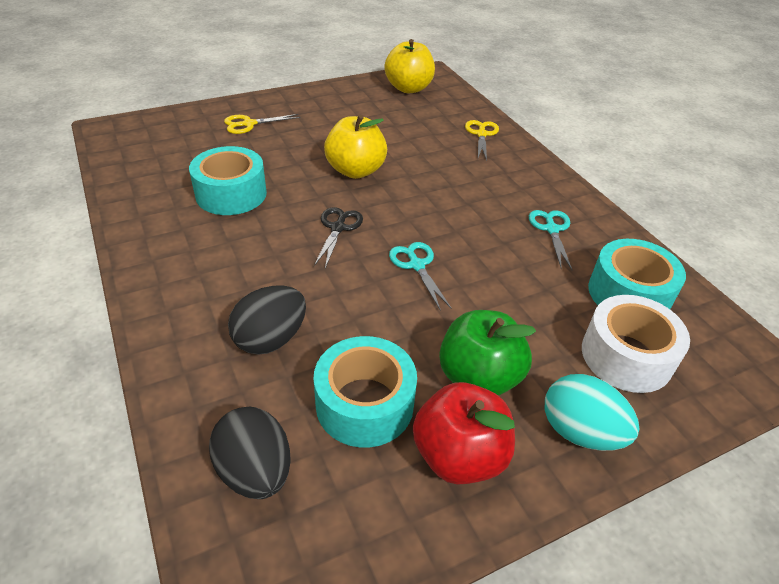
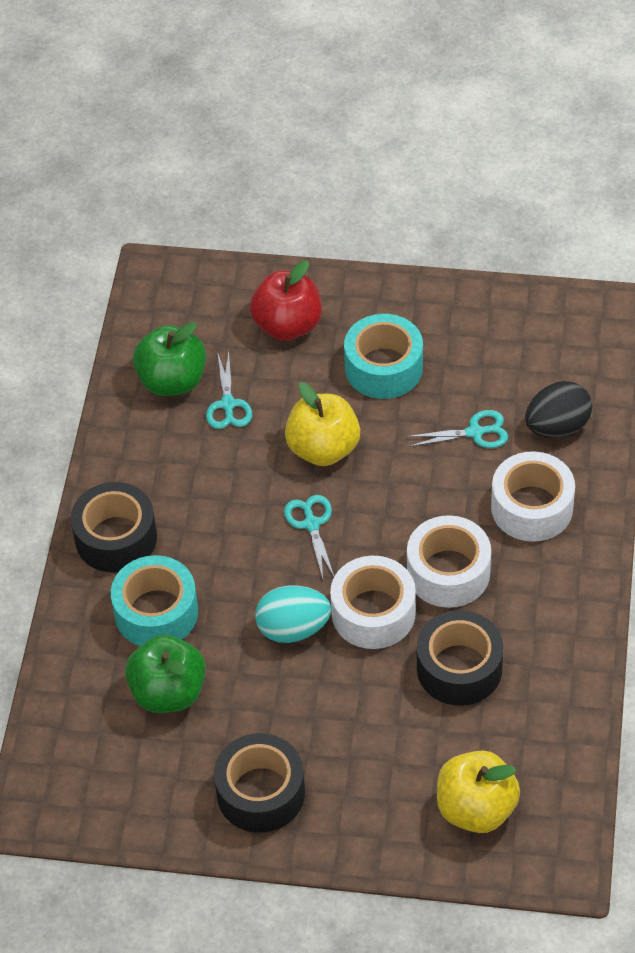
black egg: [209,407,291,499] [228,286,306,355] = 2 -> [525,381,592,438] = 1
black scissors: [314,207,363,268] = 1 -> none = 0
black tape: none = 0 -> [71,482,157,573] [214,733,305,833] [417,610,503,706] = 3
green apple: [439,310,536,395] = 1 -> [125,635,206,713] [133,322,206,396] = 2
turquoise scissors: [389,242,452,311] [529,210,572,270] = 2 -> [206,350,252,429] [284,495,334,579] [406,410,508,448] = 3
turquoise tape: [189,146,267,215] [314,336,417,448] [588,239,686,309] = 3 -> [111,555,198,646] [344,314,423,399] = 2
white tape: [582,295,690,393] = 1 -> [330,556,416,649] [407,515,491,608] [491,451,575,542] = 3
yellow scissors: [224,114,300,134] [465,120,499,161] = 2 -> none = 0

